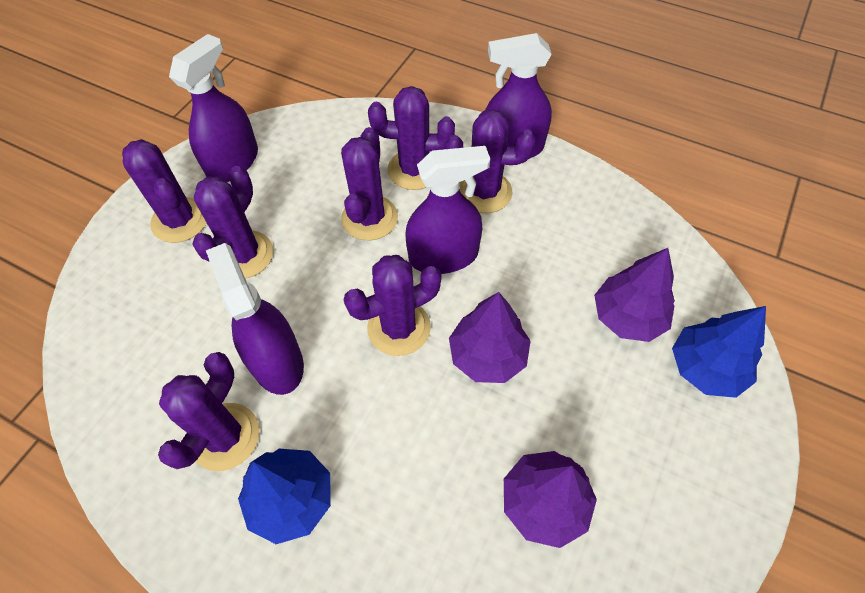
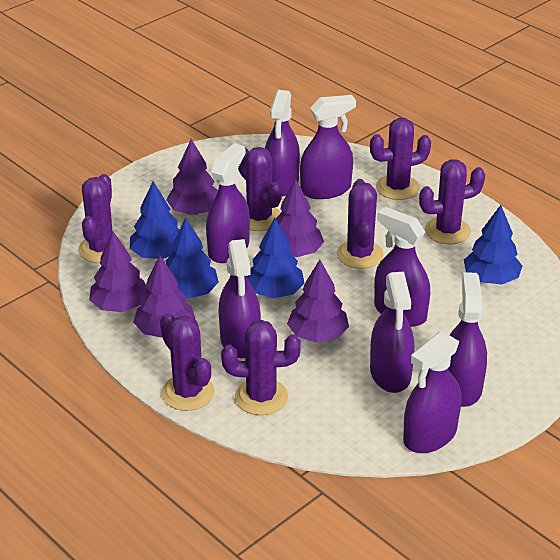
blue tree: [238,449,331,544] [672,306,766,398] = 2 -> [130,181,180,259] [166,218,219,299] [247,218,305,298] [464,205,522,284] = 4
purple spray bottle: [169,34,258,182] [206,243,304,395] [406,146,490,274] [485,33,552,159] = 4 -> [206,143,250,263] [218,239,261,358] [265,90,300,196] [300,95,356,199] [370,272,415,393] [374,207,430,327] [403,331,462,453] [448,272,487,407] = 8
purple tree: [449,292,531,383] [504,451,597,548] [594,248,675,342] = 3 -> [89,231,147,312] [133,255,195,338] [166,139,218,215] [276,179,324,257] [287,260,349,343] = 5

